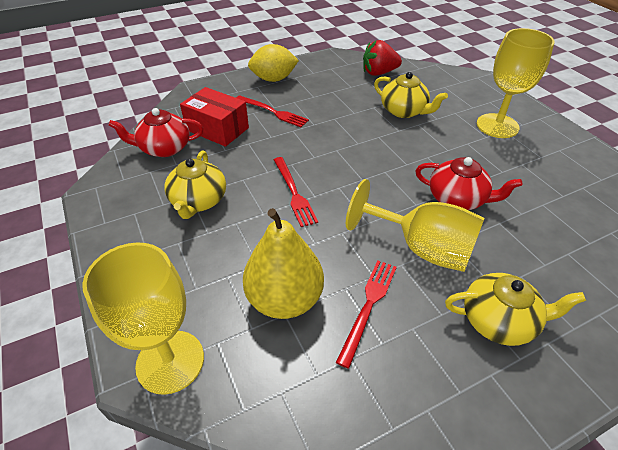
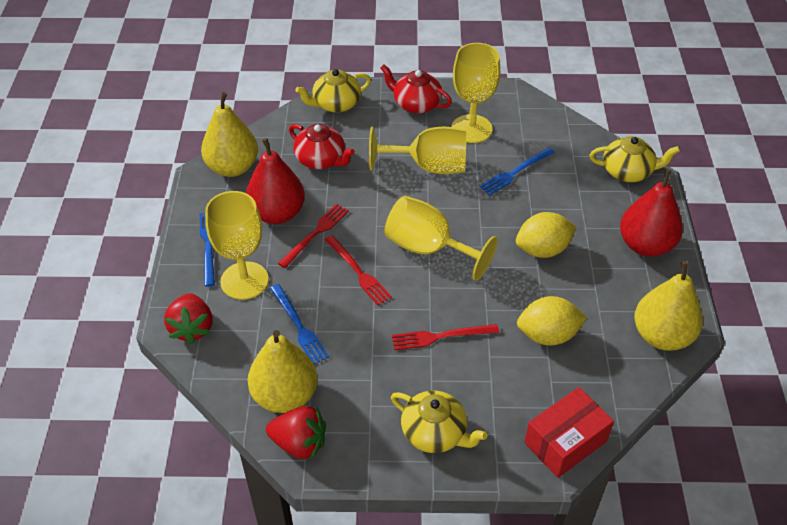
blue fork: none = 0 -> [200,213,215,287] [270,284,329,364] [479,148,555,195] = 3
red pear: none = 0 -> [246,138,305,224] [620,169,683,257] = 2
red strawberry: [363,40,402,76] = 1 -> [164,293,213,344] [266,406,326,460] = 2
yellow goblet: [82,243,204,395] [346,179,485,272] [477,28,555,138] = 3 -> [205,191,269,300] [369,127,467,174] [384,196,498,281] [451,43,500,143] = 4
yellow lemon: [248,44,299,82] = 1 -> [516,212,577,258] [517,296,587,345] = 2
yellow pear: [243,208,324,319] = 1 -> [201,92,258,177] [248,330,318,413] [634,261,703,351] = 3

